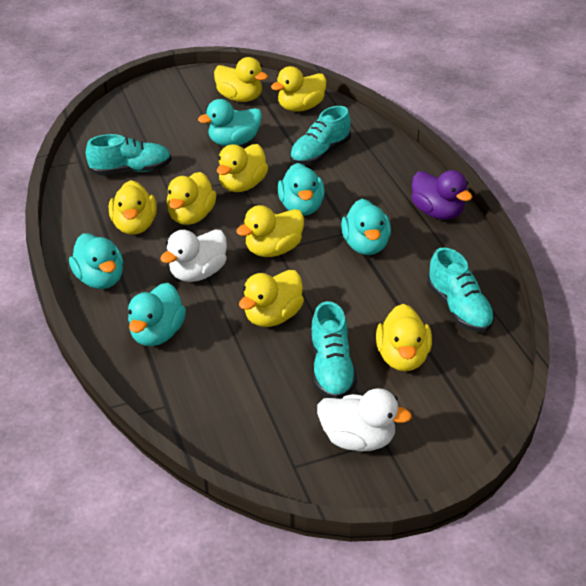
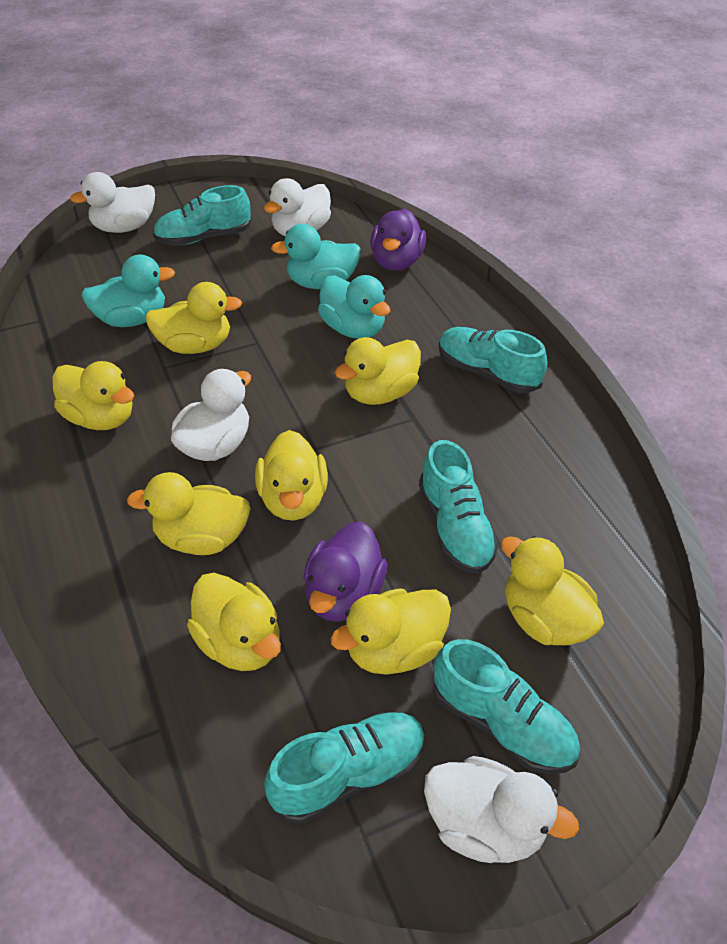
purple duck: [411,170,473,220] = 1 -> [303,522,387,622] [370,209,426,271] = 2
turquoise duck: [69,233,123,289] [128,283,186,346] [198,99,262,146] [277,163,325,216] [341,199,391,255] = 5 -> [81,254,175,327] [271,224,361,289] [318,275,390,339] = 3
turquoise shoe: [86,134,172,175] [290,106,351,165] [310,301,357,399] [427,247,495,332] = 4 -> [153,185,251,246] [264,712,426,824] [419,440,499,574] [433,639,580,774] [438,327,547,393] = 5
white duck: [160,229,227,282] [317,388,412,452] = 2 -> [70,172,155,233] [171,369,251,461] [264,178,331,236] [424,756,579,863] = 4

